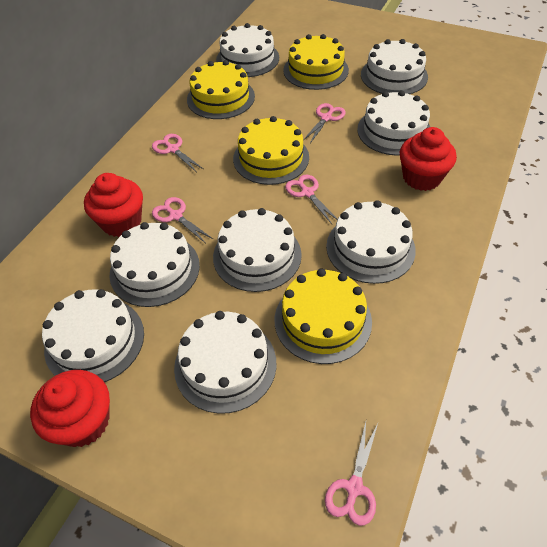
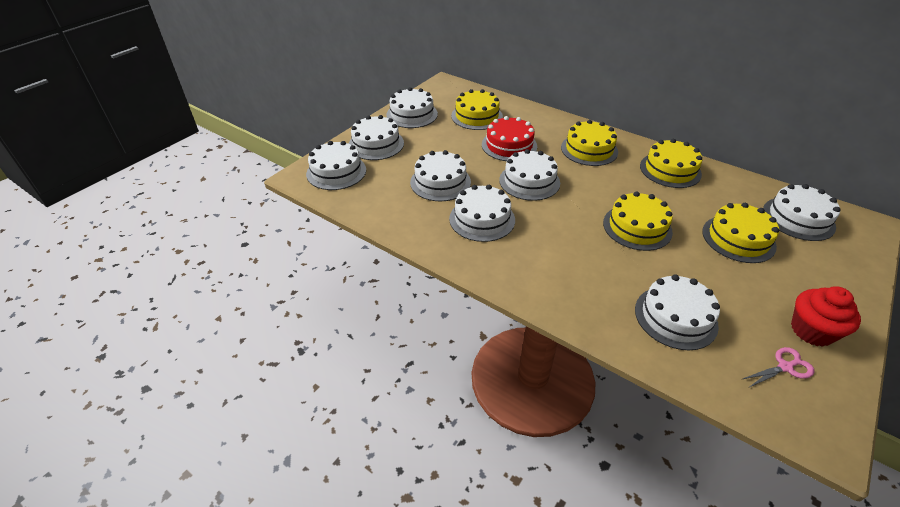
pink scissors: [152,134,203,172] [152,197,213,243] [285,174,338,224] [303,103,346,143] [325,422,378,526] = 5 -> [743,347,814,388] = 1
red cake: none = 0 -> [482,116,537,161] = 1
red cupcake: [30,370,110,447] [84,173,143,237] [400,127,457,191] = 3 -> [791,286,861,347] = 1
yellow cake: [187,60,255,119] [233,116,309,185] [275,268,372,364] [283,34,349,90] = 4 -> [451,89,503,130] [561,120,618,166] [603,191,673,251] [640,139,702,188] [702,203,779,263] = 5

